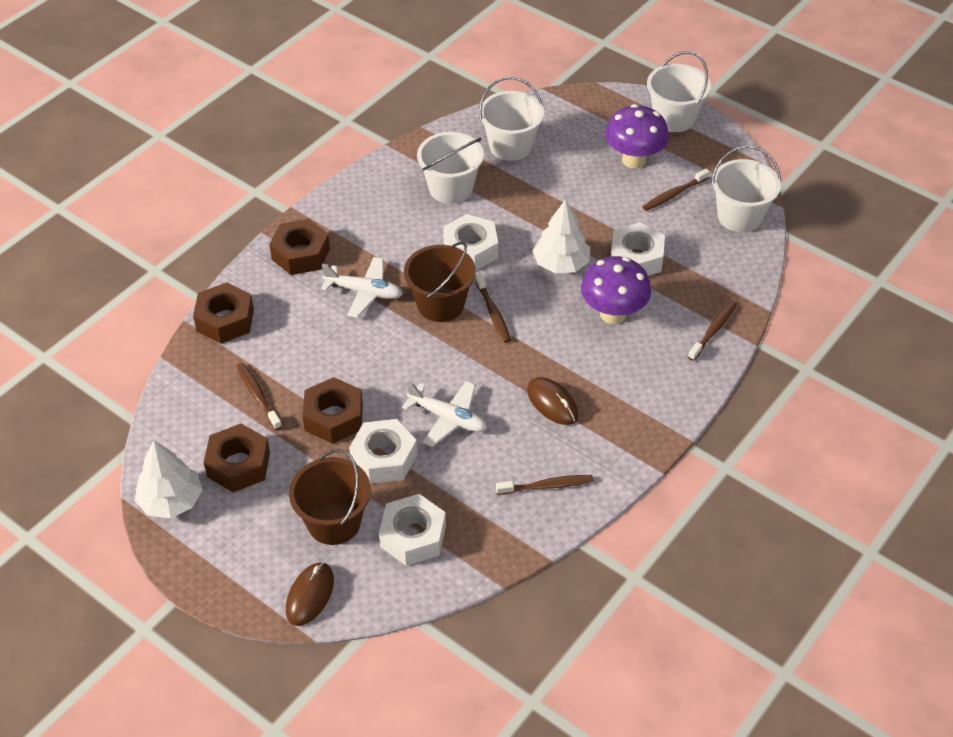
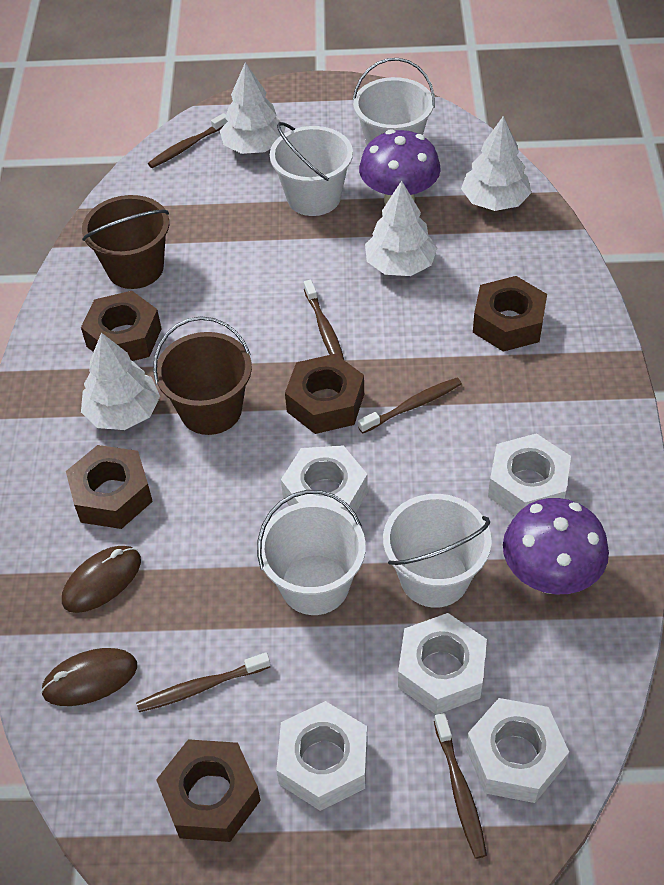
brown nut: [193,282,254,344] [204,424,270,492] [269,219,330,275] [302,377,363,444] = 4 -> [66,445,153,529] [81,291,162,361] [156,739,261,842] [285,354,364,434] [473,276,547,352] = 5
white nut: [349,419,417,484] [379,494,446,566] [443,214,498,270] [611,222,665,276] = 4 -> [276,701,367,811] [281,445,368,515] [398,613,487,715] [466,698,569,803] [488,433,571,516] = 5
white plane: [321,257,403,318] [402,381,487,447] = 2 -> none = 0
white tree: [135,441,203,518] [532,199,590,274] = 2 -> [81,333,160,430] [220,62,285,154] [365,181,437,276] [461,116,531,211] = 4

